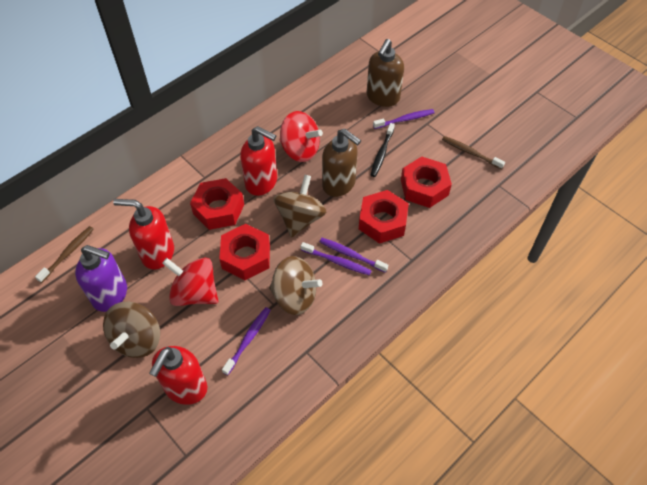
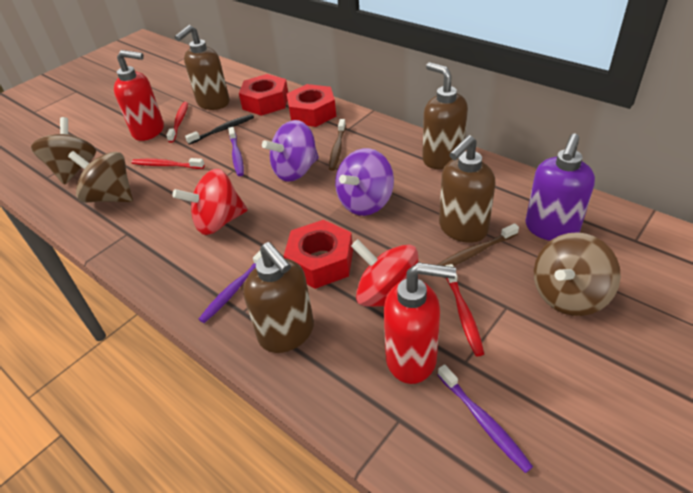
brown soap dispenser: [322,128,361,197] [367,39,404,107] = 2 -> [175,25,230,110] [243,242,314,353] [422,62,468,169] [439,135,496,243] = 4
purple spinning top: none = 0 -> [262,120,319,182] [335,148,394,216] = 2
purple toothbrush: [222,307,270,375] [301,242,371,275] [320,238,388,273] [373,109,435,129] = 4 -> [199,251,262,323] [228,127,244,176] [438,364,533,473] = 3
red nut: [190,178,244,230] [219,224,270,280] [359,190,409,244] [401,157,452,208] = 4 -> [239,74,288,116] [284,220,353,289] [287,84,336,127] = 3
red soap dispenser: [113,199,174,270] [149,346,207,405] [240,126,277,196] = 3 -> [114,50,164,141] [384,263,456,384] = 2
red toothbrush: none = 0 -> [132,158,205,169] [166,102,188,143] [446,264,484,356] = 3

